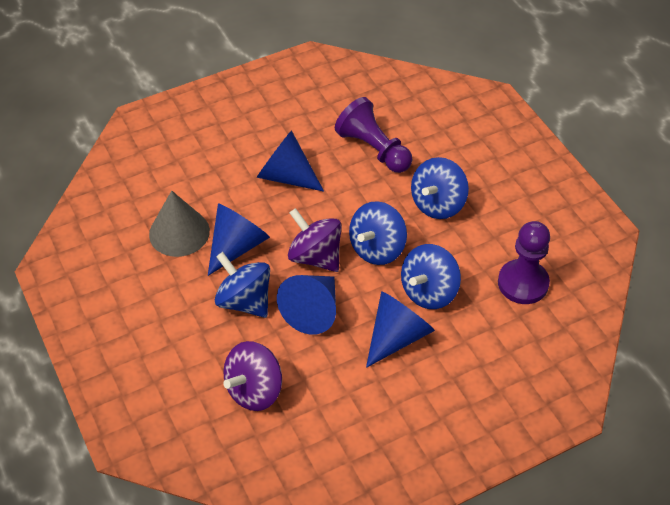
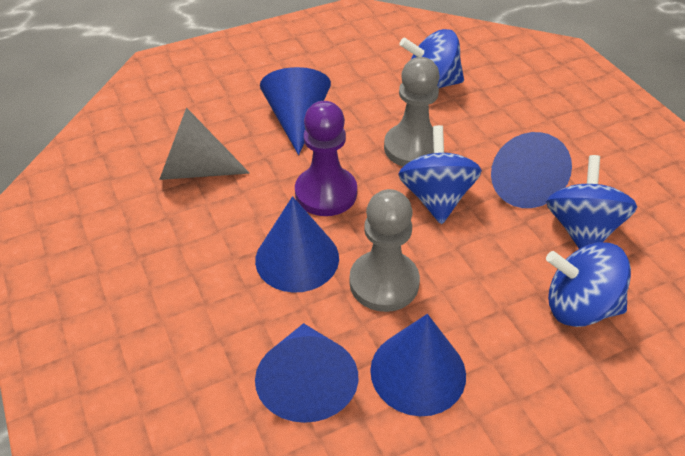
blue cone: [208,203,270,276] [256,130,324,192] [277,275,336,335] [366,291,435,368] = 4 -> [255,196,339,293] [255,323,358,423] [260,67,331,155] [370,314,466,416] [491,132,572,208] = 5
grey pawn: none = 0 -> [349,189,420,312] [384,57,440,166] = 2
purple pawn: [335,97,412,173] [498,221,550,304] = 2 -> [295,101,357,216] = 1
purple spinning top: [223,341,282,411] [288,208,342,272] = 2 -> none = 0

